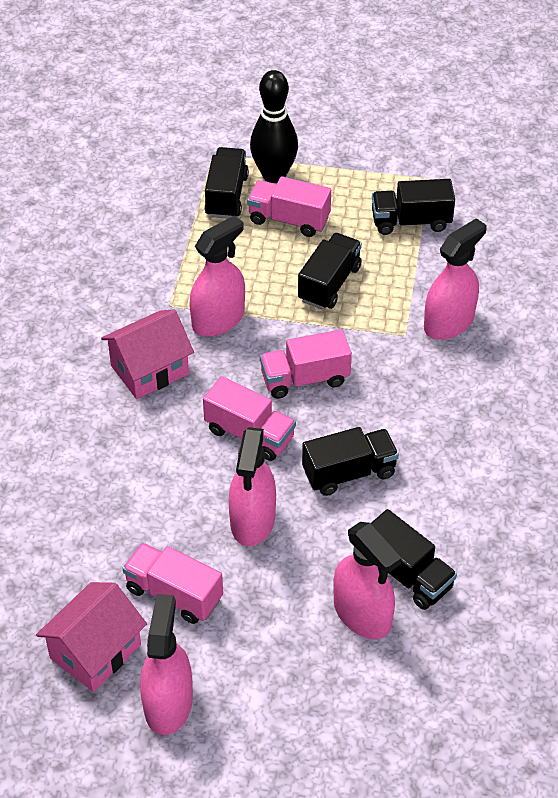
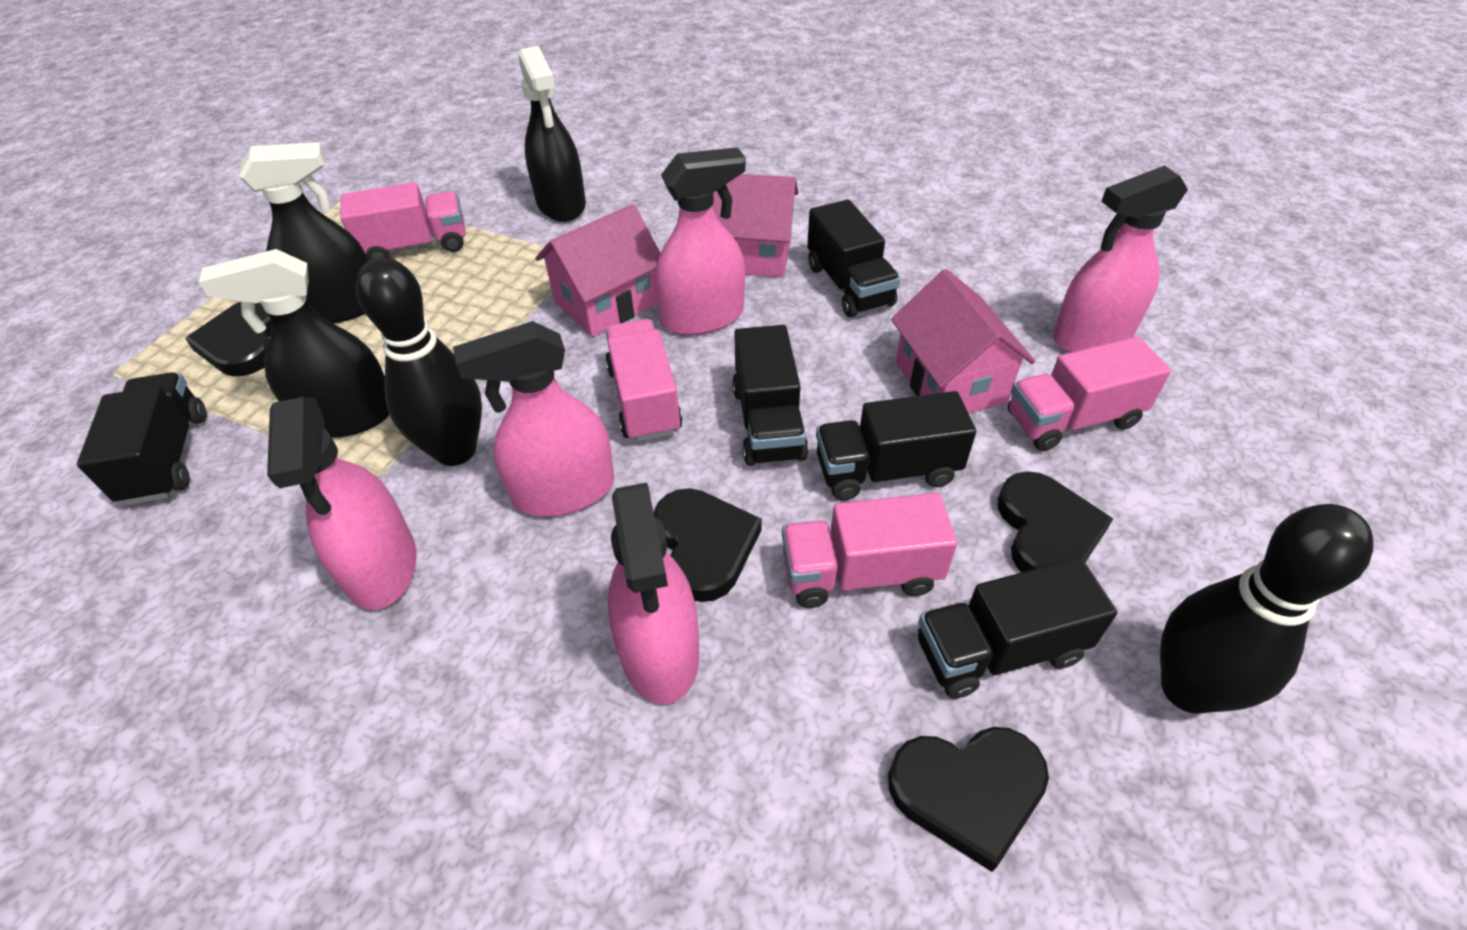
black bowling pin: [250,70,298,183] = 1 -> [356,257,482,466] [1160,504,1373,714] = 2
black heart: none = 0 -> [185,301,271,376] [654,488,762,602] [888,727,1049,872] [998,471,1113,572] = 4
black spray bottle: none = 0 -> [199,249,390,438] [239,142,369,323] [519,46,586,222] = 3
pink house: [36,582,147,692] [101,309,194,399] = 2 -> [535,204,660,337] [713,174,798,277] [891,269,1035,414] = 3

